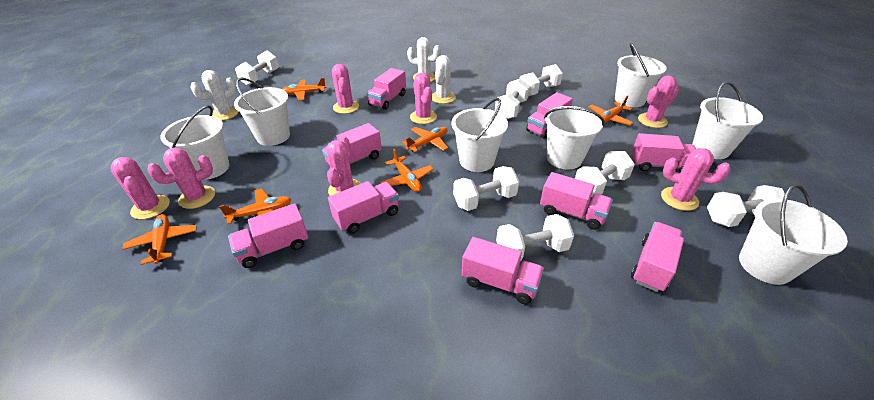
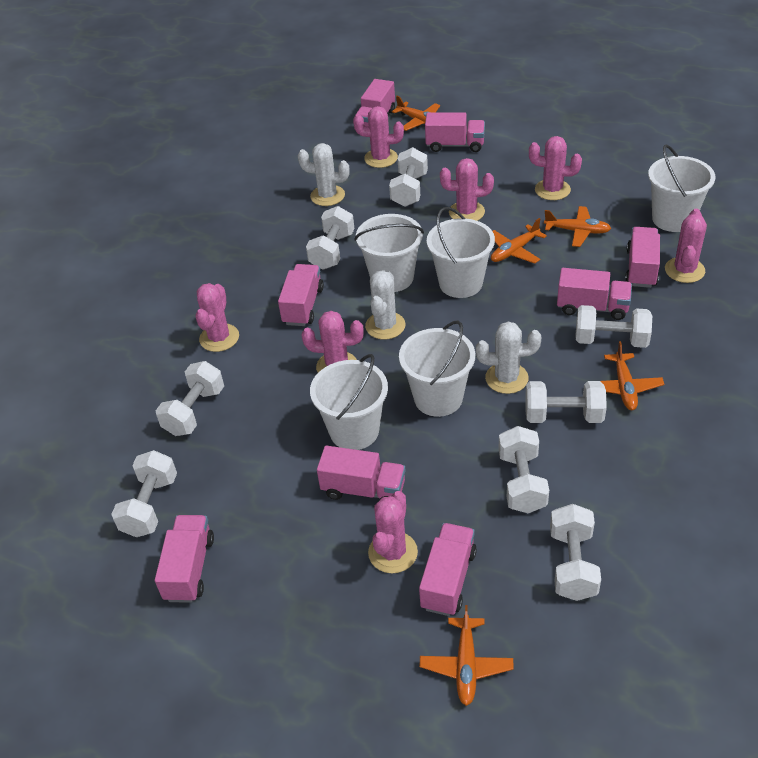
orange plane: [122,214,197,265] [219,188,292,224] [282,78,327,100] [380,149,434,192] [402,127,448,152] [589,96,634,125] = 6 -> [392,96,440,131] [420,605,514,706] [491,218,547,264] [544,206,611,247] [600,341,664,410] = 5
pink truck: [228,204,308,268] [322,123,382,165] [328,181,399,234] [367,68,406,110] [462,237,544,304] [526,92,573,139] [540,172,613,230] [631,222,684,292] [632,133,696,172] = 9 -> [155,515,214,603] [278,264,324,326] [317,446,406,500] [356,79,395,127] [419,523,477,616] [425,112,485,152] [557,268,632,320] [625,227,660,288] = 8
white bucket: [160,105,229,180] [234,77,290,146] [451,98,508,172] [544,106,605,169] [615,43,667,107] [692,82,763,159] [739,184,848,285] = 7 -> [310,354,388,450] [354,214,424,292] [399,320,475,417] [427,207,495,298] [648,145,716,232] = 5
white dumbbell: [235,50,279,86] [453,166,519,211] [495,79,530,119] [496,214,574,261] [519,64,563,96] [575,151,635,197] [707,185,785,227] = 7 -> [111,450,177,537] [156,361,224,436] [306,206,354,270] [389,147,428,207] [498,426,549,513] [525,381,607,423] [550,504,601,601] [576,305,652,348] = 8

